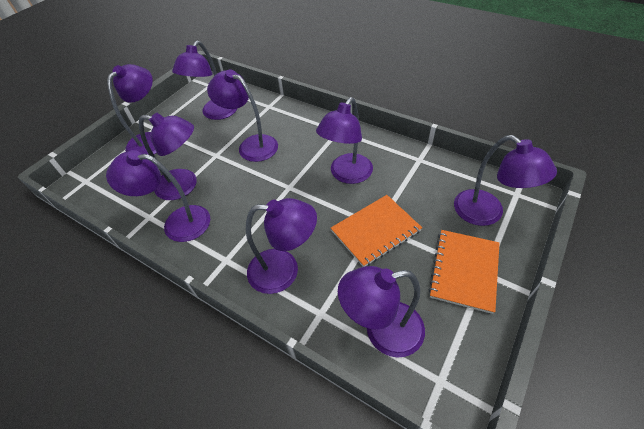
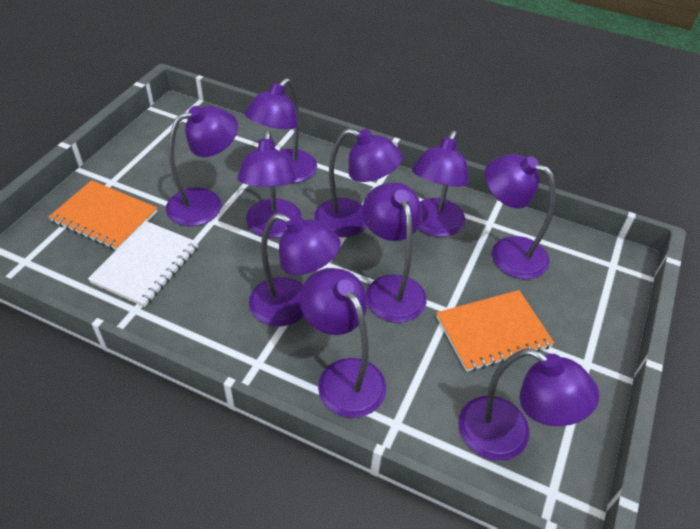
purple lamp: [106,150,210,242] [107,64,157,155] [139,113,197,200] [172,41,237,120] [207,69,278,162] [246,198,317,294] [316,97,373,184] [338,266,425,358] [454,135,557,226] = 9 -> [166,106,238,226] [237,130,301,238] [245,78,317,183] [249,213,341,326] [300,268,386,418] [314,128,403,237] [362,183,427,323] [412,131,469,237] [458,348,599,461] [485,154,556,279] = 10
white notebook: none = 0 -> [88,221,198,307] = 1

